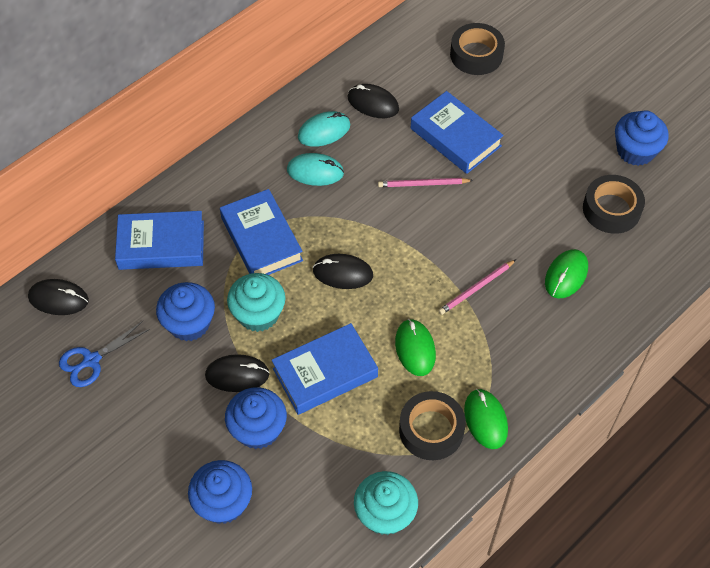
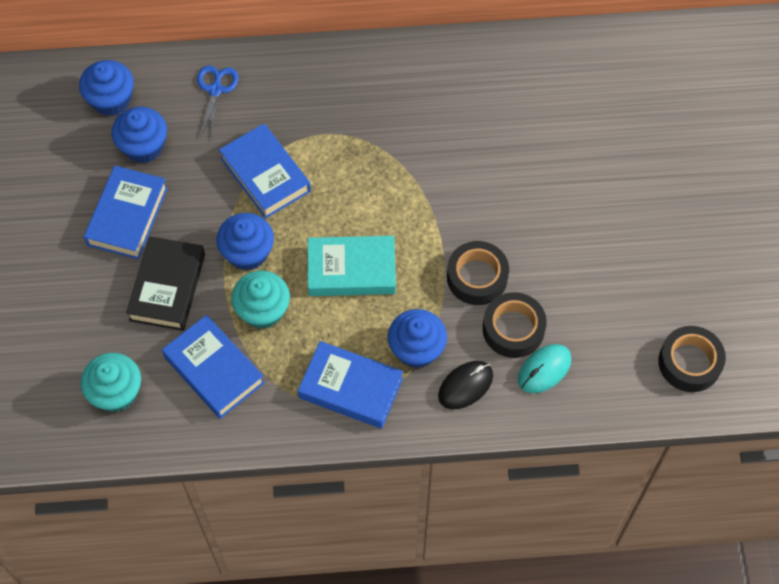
black book: none = 0 -> [126,236,205,331] = 1
black mouse: [28,279,89,315] [205,354,270,392] [313,254,373,289] [348,84,399,118] = 4 -> [438,361,493,409] = 1
green mouse: [395,319,436,376] [464,389,508,449] [545,249,588,298] = 3 -> none = 0
pink pencil: [378,178,473,187] [438,259,516,315] = 2 -> none = 0
turquoise book: none = 0 -> [308,236,396,296] = 1
turquoise mouse: [287,153,344,186] [298,111,350,147] = 2 -> [518,344,571,393] = 1

